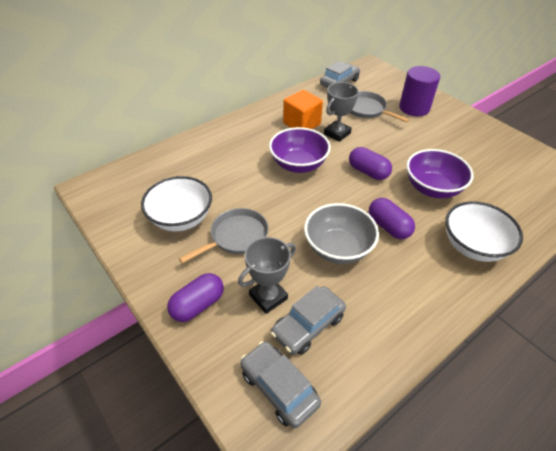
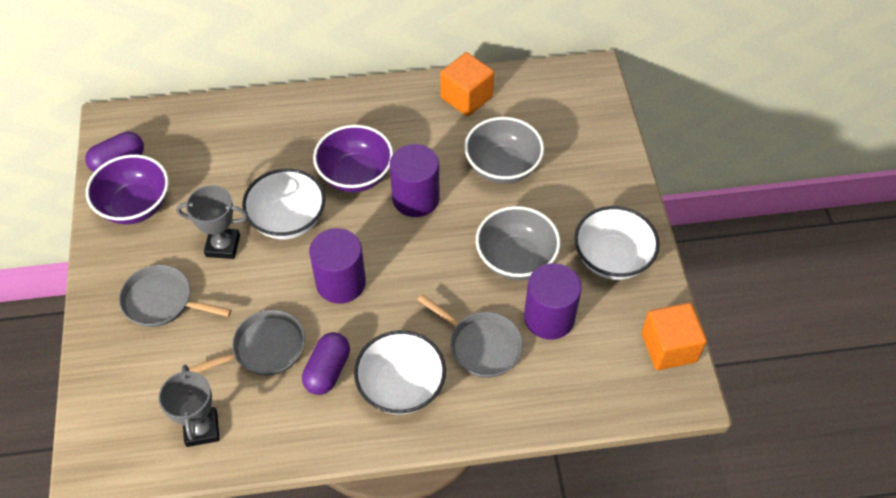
grey bowl: [304,203,379,264] = 1 -> [464,117,544,184] [476,206,560,280] = 2
grey car: [240,341,321,428] [271,286,346,355] [320,61,360,88] = 3 -> none = 0
grey pan: [179,208,269,263] [350,91,410,123] = 2 -> [119,265,232,327] [189,310,305,375] [417,294,523,378] = 3
orange cube: [283,90,323,129] = 1 -> [440,52,494,116] [641,303,707,370] = 2
purple capsule: [167,273,224,322] [349,147,392,180] [369,198,415,239] = 3 -> [85,132,144,172] [302,332,350,395] = 2
purple cylinder: [399,66,440,116] = 1 -> [309,228,366,304] [390,144,439,217] [524,263,582,340] = 3
white bowl: [141,176,212,231] [446,201,523,262] = 2 -> [242,169,325,239] [354,330,446,415] [574,206,660,280] = 3

